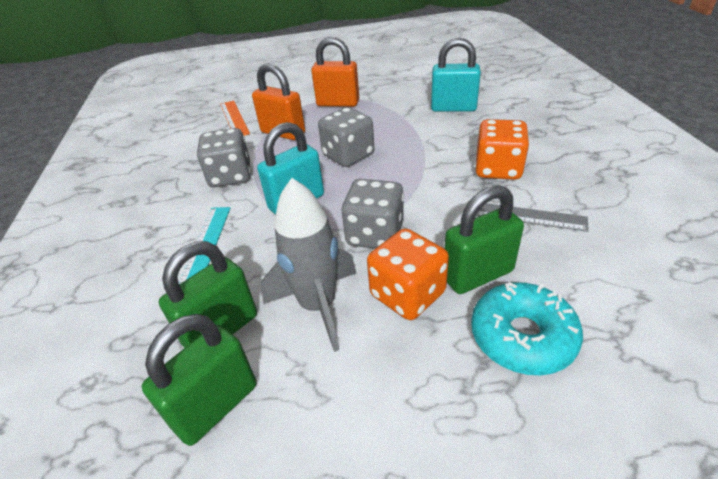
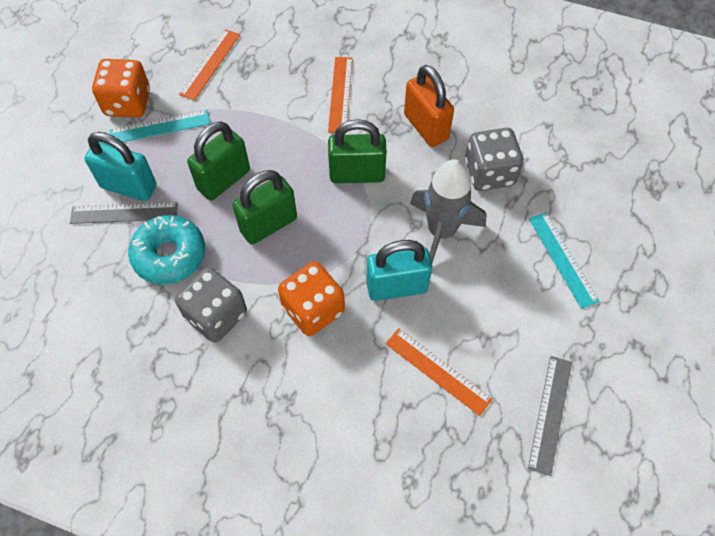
grey dice: [197,128,251,187] [318,107,375,167] [341,179,404,249] = 3 -> [175,267,247,343] [465,128,524,191] = 2
grey ruler: [467,201,589,232] = 1 -> [70,202,178,224] [528,356,572,476] = 2
orange padlock: [252,63,305,140] [311,37,359,107] = 2 -> [404,65,454,147] = 1
orange ruler: [220,101,250,136] = 1 -> [179,29,240,101] [328,57,353,133] [385,328,493,416] = 3
turquoise ruler: [179,207,230,284] = 1 -> [109,110,210,142] [529,212,600,309] = 2

